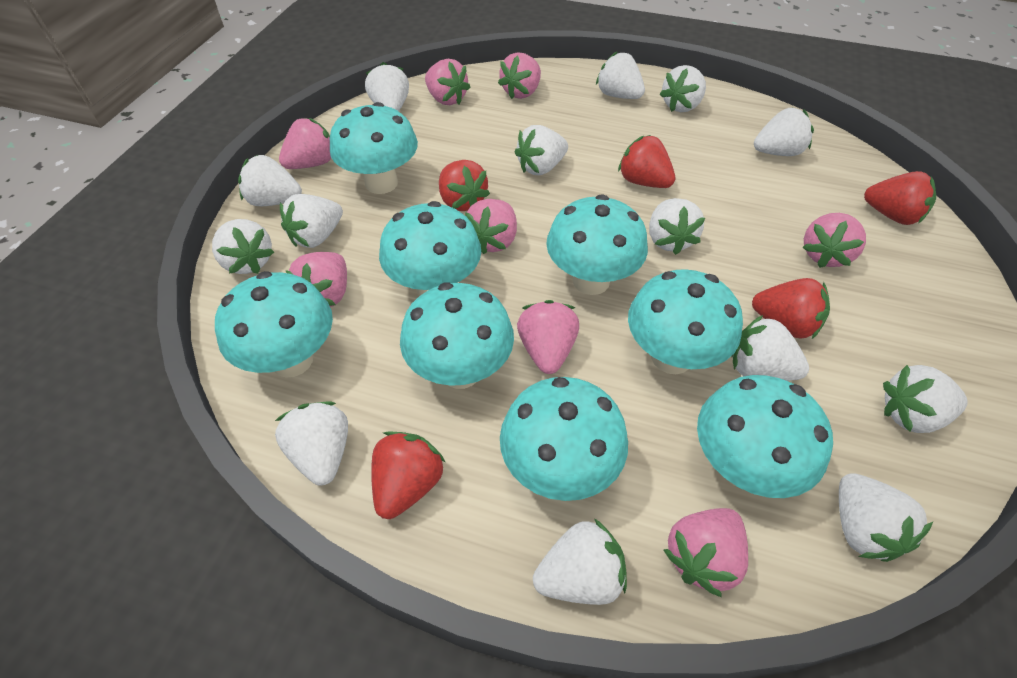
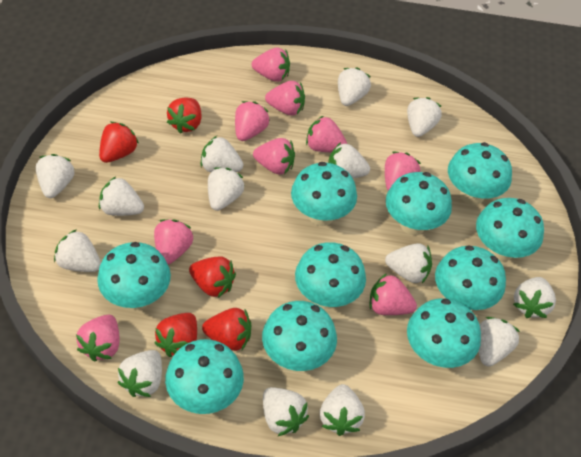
pink strawberry: [279,118,331,169] [286,252,347,307] [425,59,470,105] [465,199,517,254] [498,52,541,99] [517,300,579,374] [664,508,748,597] [802,213,866,268] = 8 -> [76,315,120,362] [154,219,194,265] [235,101,270,141] [252,48,290,82] [253,138,295,174] [265,81,305,115] [306,116,347,152] [370,273,417,315] [385,152,421,191] = 9
turquoise mushroom: [215,271,333,378] [330,102,418,194] [379,201,481,296] [400,283,514,389] [500,377,628,501] [546,194,648,295] [628,269,743,374] [697,375,833,498] = 8 -> [97,242,171,310] [165,339,244,414] [262,301,337,371] [291,162,357,226] [295,242,366,309] [386,172,452,235] [407,298,481,368] [435,245,506,310] [448,142,512,205] [476,198,544,262] = 10

